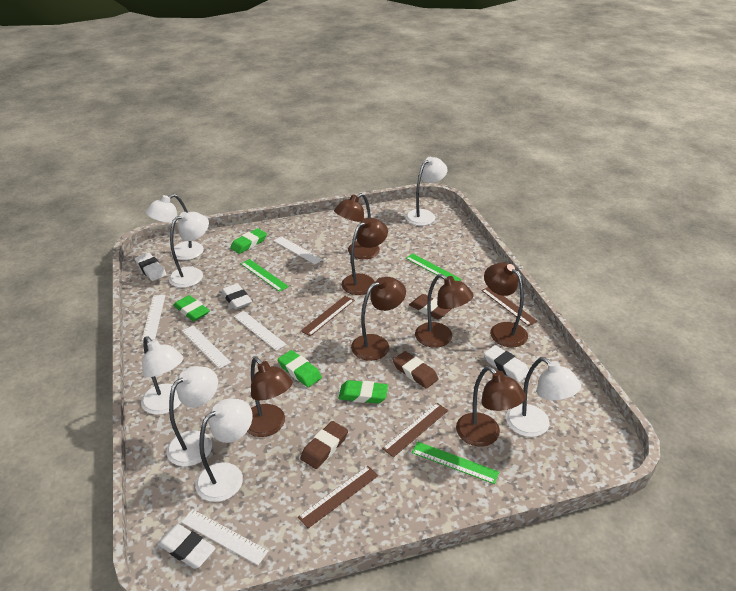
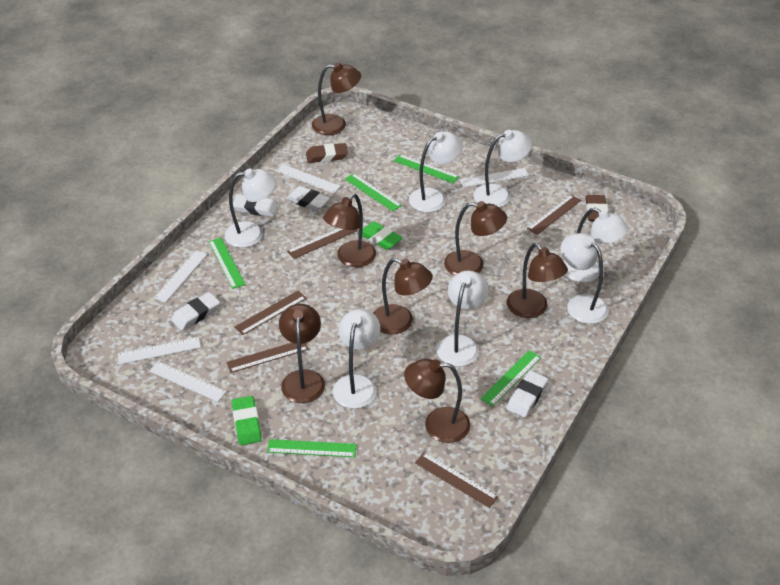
brown eraser: [300,421,348,469] [393,351,439,389] [409,294,452,319] = 3 -> [306,143,348,163] [585,195,608,221] = 2
brown ruler: [298,466,378,528] [301,296,354,336] [382,403,448,457] [481,287,538,326] = 4 -> [226,343,309,373] [235,291,306,335] [287,228,357,259] [415,452,498,508] [527,195,581,235] = 5
green eraser: [173,295,210,321] [230,228,267,254] [278,350,322,387] [338,380,388,404] = 4 -> [232,396,262,445] [358,222,403,250] = 2
green ruler: [241,259,289,292] [406,254,462,281] [412,442,499,484] = 3 -> [208,238,246,289] [267,439,356,457] [345,173,402,211] [394,154,459,183] [480,350,541,406] = 5

